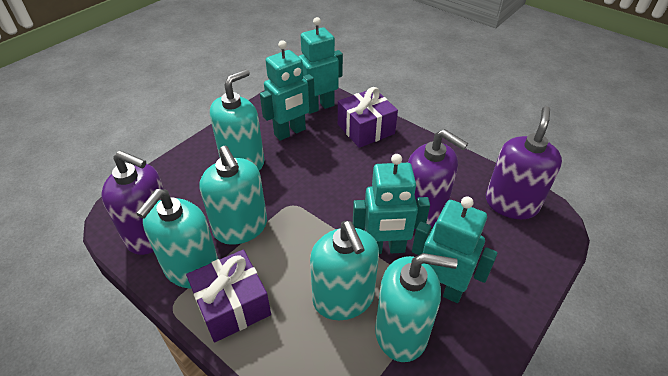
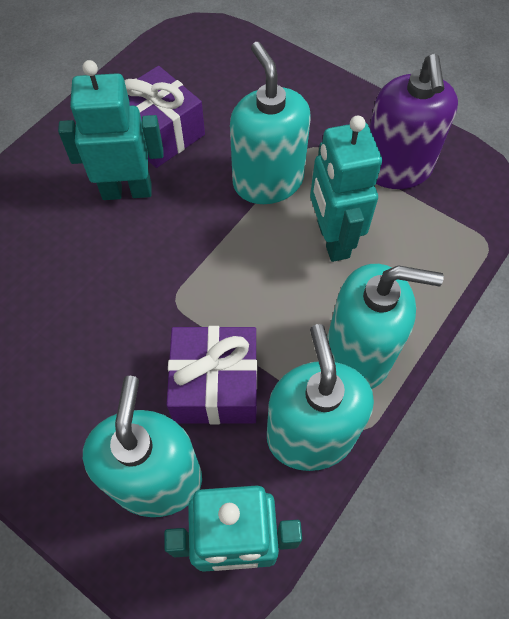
purple soap dispenser: [101,151,164,255] [407,129,468,230] [486,106,562,219] = 3 -> [369,54,458,189] = 1
turquoise robot: [260,40,315,141] [298,17,343,114] [353,154,430,254] [412,196,498,303] = 4 -> [58,60,163,200] [164,485,302,572] [310,116,382,262] = 3
turquoise soap dispenser: [136,189,218,289] [199,146,267,245] [210,69,264,170] [310,221,379,320] [375,253,458,362] = 5 -> [83,376,202,517] [230,42,310,204] [267,324,374,471] [327,264,444,389] = 4

